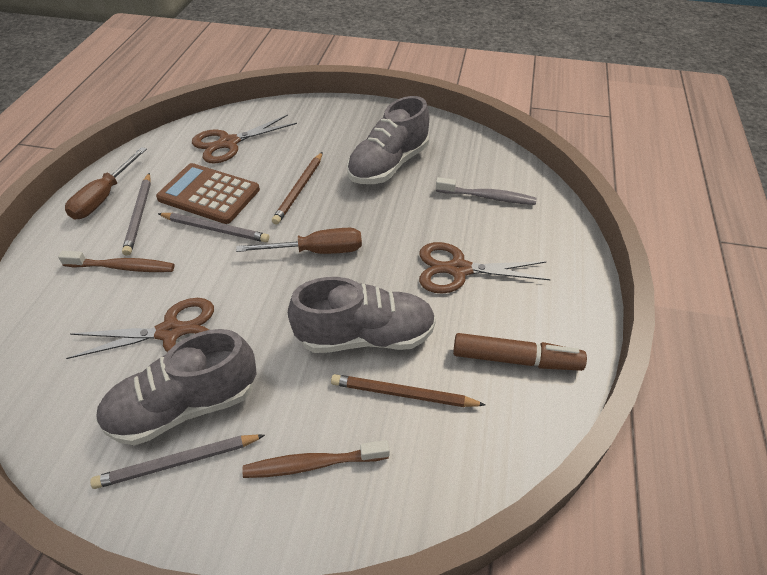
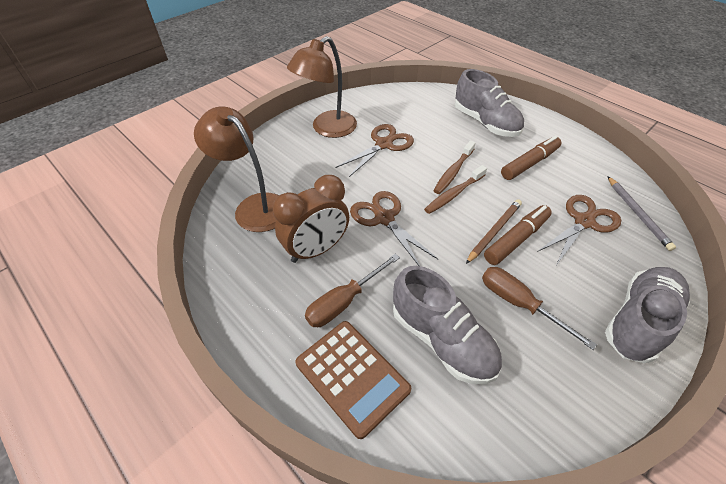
brown clock: none = 0 -> [273,175,349,263] = 1
brown lamp: none = 0 -> [194,107,279,232] [287,36,357,138] = 2
brown marker: [453,333,587,371] = 1 -> [484,205,552,265] [501,136,561,180] = 2
brown pencil: [272,152,323,224] [331,374,485,407] = 2 -> [466,199,522,264] = 1
grey pencil: [90,434,265,489] [122,173,151,256] [158,213,269,242] = 3 -> [607,176,676,251] = 1
grey toothbrush: [436,177,537,205] = 1 -> none = 0

